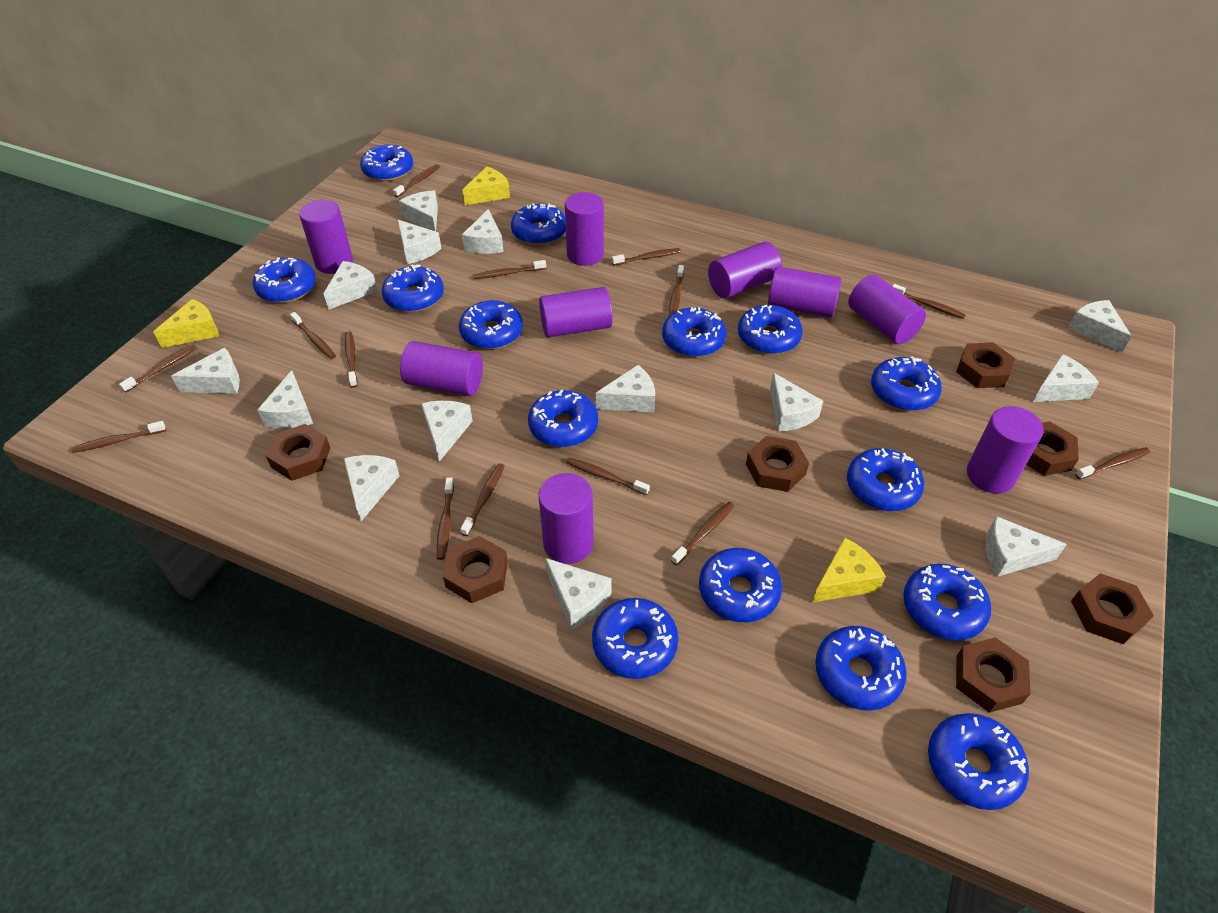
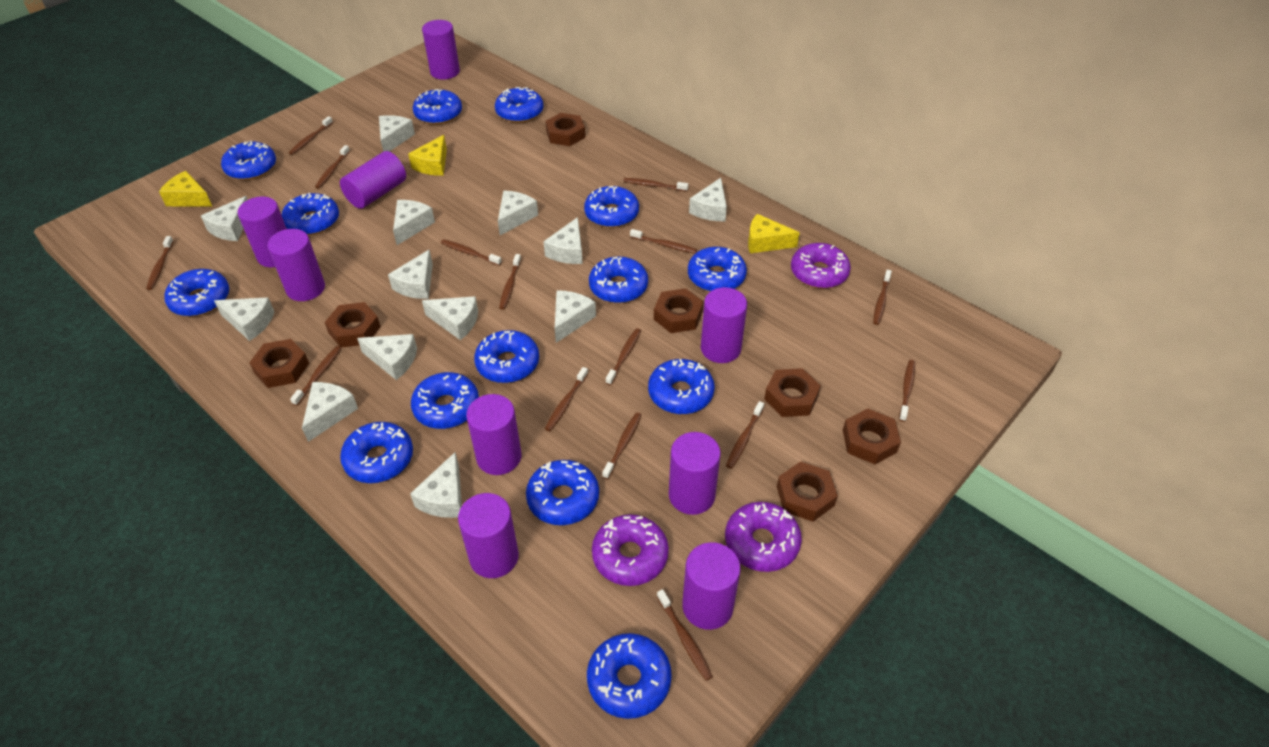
blue donut: [253,257,316,303] [360,145,413,181] [382,264,444,312] [459,300,523,349] [511,203,566,245] [528,389,598,447] [592,598,678,679] [662,307,727,357] [699,548,782,622] [738,305,803,354] [815,626,907,711] [847,448,924,511] [871,356,942,411] [903,564,991,640] [928,713,1029,810] = 15 -> [164,269,229,316] [221,141,276,180] [282,193,339,235] [340,422,413,483] [411,372,479,429] [413,89,462,125] [474,330,539,383] [495,87,543,123] [526,460,599,525] [584,186,639,228] [587,633,672,719] [589,256,648,303] [648,359,715,414] [688,247,747,292] = 14
brown toothbrush: [72,421,166,453] [119,344,197,392] [290,312,336,359] [345,331,357,388] [393,164,440,197] [437,478,454,560] [461,463,505,536] [474,260,546,279] [566,457,650,495] [612,248,681,265] [669,265,684,316] [671,502,734,565] [892,284,966,319] [1076,447,1150,480] = 14 -> [146,236,174,290] [289,116,333,155] [290,346,341,406] [315,145,350,189] [441,239,502,266] [499,254,521,310] [545,367,588,431] [602,412,642,479] [606,328,641,385] [624,178,688,191] [630,229,697,253] [657,589,713,681] [726,401,764,469] [873,270,892,325] [899,360,915,422] = 15
purple donut: none = 0 -> [592,514,669,586] [725,502,802,572] [791,243,851,289] = 3
white cheese: [171,348,240,394] [257,370,313,429] [323,261,378,310] [344,455,400,521] [398,220,442,264] [399,190,438,231] [421,401,473,462] [462,209,504,254] [545,558,612,629] [595,365,655,412] [770,373,823,432] [986,516,1067,577] [1033,354,1099,402] [1068,300,1132,352] = 14 -> [201,196,248,241] [214,297,274,341] [302,382,358,442] [357,334,417,380] [379,115,415,152] [388,250,433,299] [393,200,435,245] [410,452,462,518] [422,296,478,340] [498,191,538,235] [543,217,583,264] [555,290,596,343] [689,178,727,221] = 13

